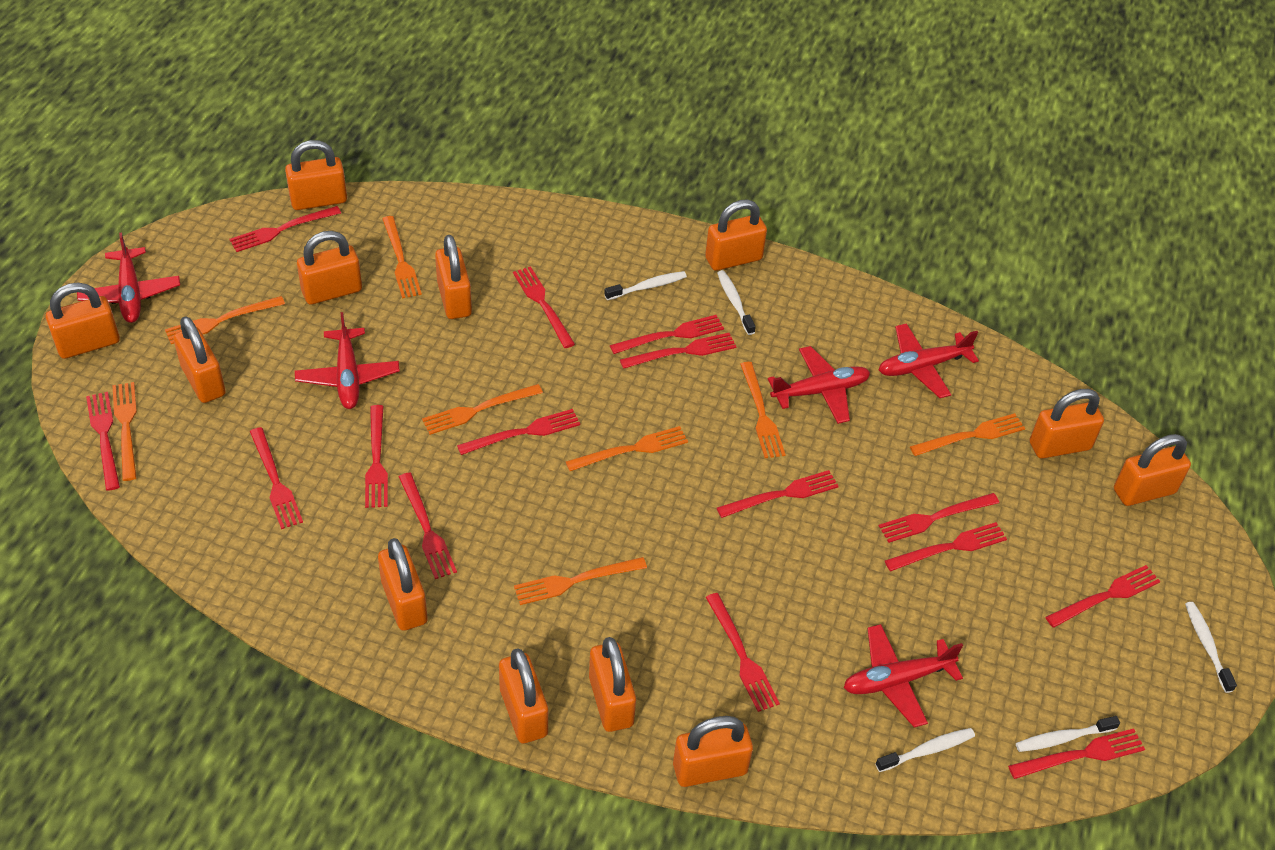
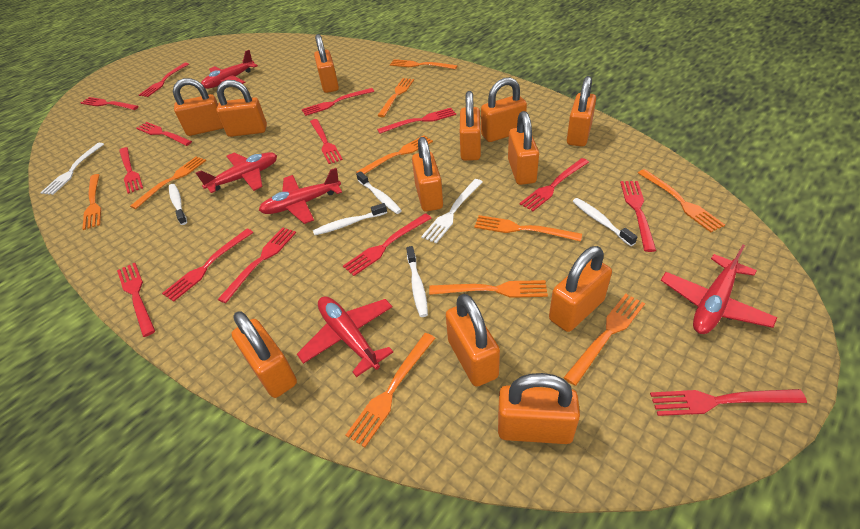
orange fork: [112,382,137,481] [165,296,285,344] [382,216,422,298] [422,384,543,435] [514,557,647,605] [566,426,688,471] [740,362,785,458] [910,413,1025,456] = 8 -> [82,174,101,230] [130,157,206,209] [346,333,435,447] [356,135,433,174] [377,78,414,117] [390,59,457,70] [429,280,548,298] [474,215,582,242] [564,294,645,386] [638,169,725,232] = 10
red fork: [86,392,120,491] [230,206,341,252] [250,427,303,529] [365,405,388,508] [399,472,457,579] [457,409,580,455] [513,266,575,348] [610,315,724,354] [620,333,737,369] [705,593,780,712] [717,470,839,518] [879,493,999,543] [885,522,1007,571] [1008,728,1145,779] [1045,565,1161,628] = 15 -> [81,97,139,110] [117,263,155,337] [119,147,143,194] [136,122,192,146] [139,63,189,97] [162,229,254,302] [217,227,296,303] [302,88,374,116] [310,119,343,164] [343,213,432,276] [377,108,456,134] [520,158,589,211] [620,181,656,252] [650,389,807,416] = 14
white fork: none = 0 -> [40,143,104,195] [421,179,483,243] = 2

